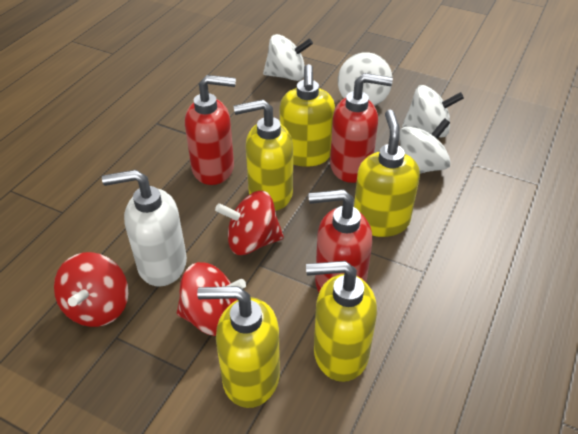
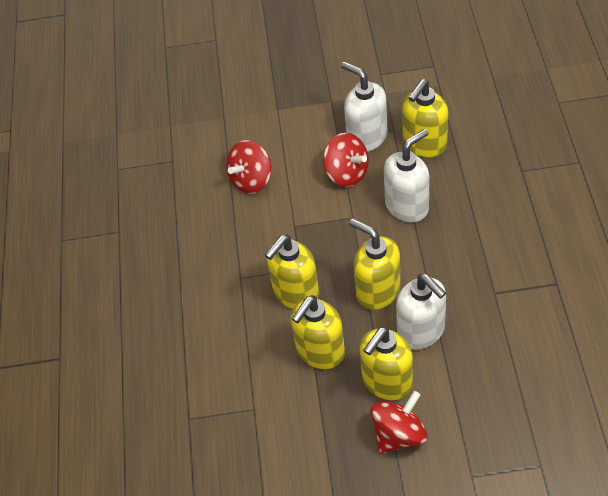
red soap dispenser: [185,75,236,185] [308,189,372,292] [330,73,393,183] = 3 -> none = 0
white soap dispenser: [102,170,187,287] = 1 -> [341,62,387,152] [384,129,430,223] [396,274,446,350] = 3
white spinning top: [263,34,313,81] [338,52,393,106] [399,118,451,173] [402,85,464,137] = 4 -> none = 0

